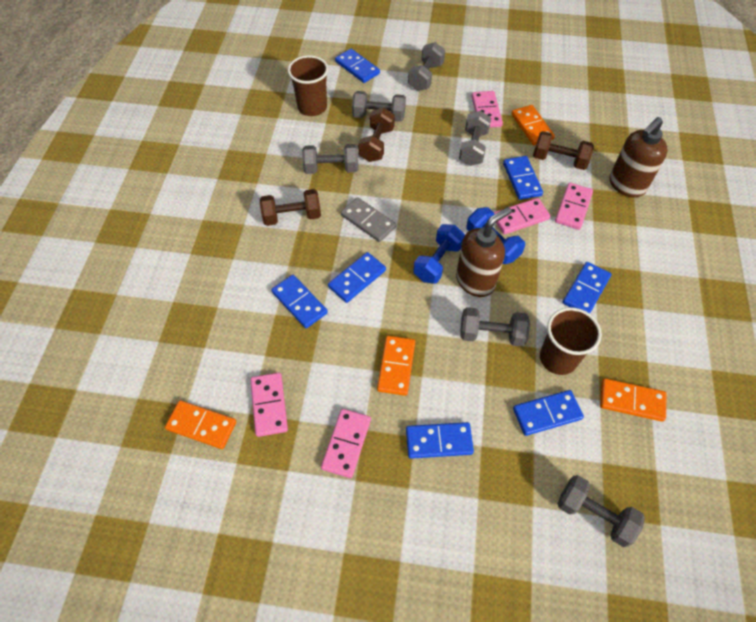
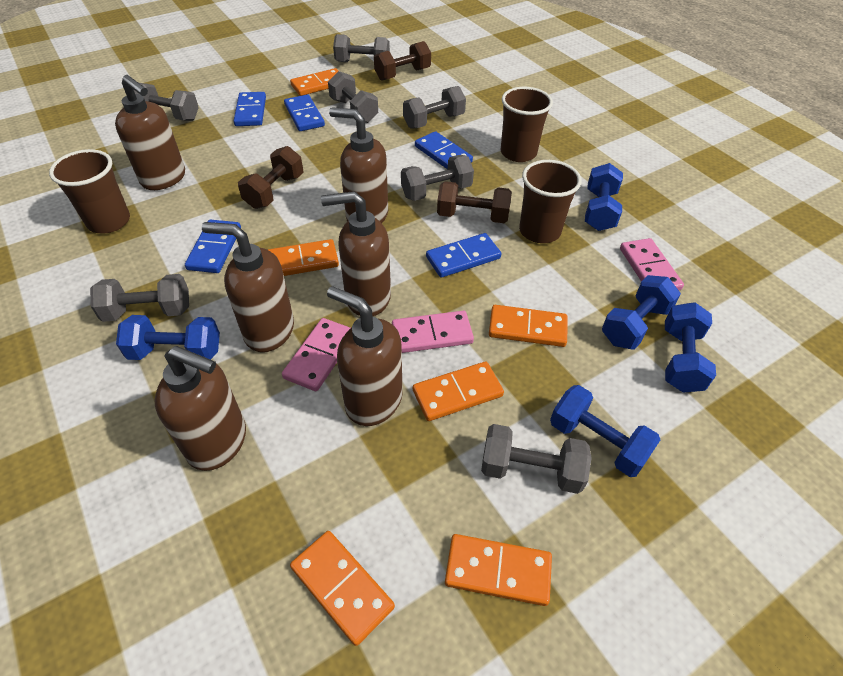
blue domino: [271,275,328,328] [328,252,386,303] [335,49,380,83] [406,422,474,459] [503,156,543,200] [513,390,584,436] [563,262,611,314] = 7 -> [185,220,241,273] [234,92,266,126] [284,95,325,131] [415,131,473,170] [426,233,501,278] = 5
blue dumbbell: [413,224,465,284] [466,207,525,264] = 2 -> [116,315,220,360] [550,385,660,477] [585,163,623,231] [602,275,681,350] [665,302,716,393] = 5
brown cup: [288,55,329,116] [540,307,602,375] = 2 -> [49,149,130,233] [501,87,553,162] [519,160,582,243] = 3
brown soap dispenser: [456,207,512,297] [610,117,668,198] = 2 -> [115,75,185,190] [154,346,246,471] [202,222,294,352] [321,191,391,316] [327,286,403,426] [329,107,388,223] = 6
grey domino: [341,197,396,242] = 1 -> none = 0
grey dumbbell: [302,144,359,174] [352,91,406,122] [408,42,445,91] [459,111,491,166] [460,307,530,347] [558,475,645,547] = 6 -> [90,274,189,322] [133,83,199,121] [328,71,378,123] [333,34,390,62] [401,155,474,201] [403,86,466,129] [481,424,592,494] = 7
orange domino: [165,400,236,449] [377,336,415,396] [511,105,555,145] [600,379,667,422] = 4 -> [268,239,339,276] [290,68,338,96] [290,531,395,646] [413,361,504,421] [445,534,552,606] [489,305,568,347] = 6
pink domino: [250,373,288,437] [321,409,371,478] [471,91,503,128] [494,198,550,234] [555,183,593,230] = 5 -> [282,318,350,391] [392,311,474,353] [620,238,684,290] = 3

